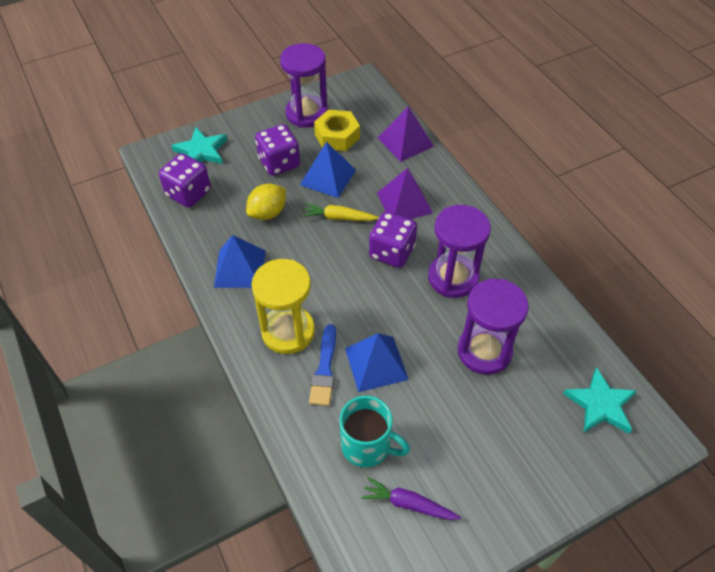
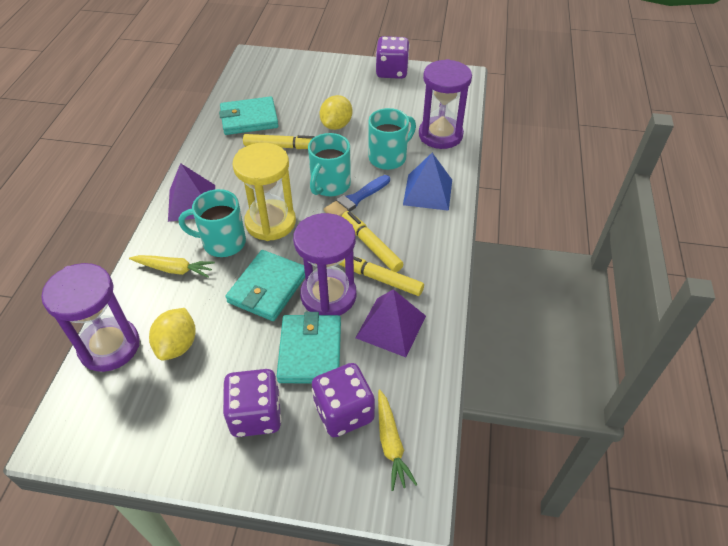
blue pyramid: [214,235,265,288] [300,142,356,198] [345,333,409,392] = 3 -> [403,153,452,211] = 1
purple carrot: [361,477,461,520] = 1 -> none = 0
turquoise mug: [339,396,410,467] = 1 -> [179,189,246,257] [308,133,351,196] [368,108,416,170] = 3
turquoise star: [171,127,227,164] [563,367,637,434] = 2 -> none = 0
turquoise wallet: none = 0 -> [219,96,279,135] [226,250,305,321] [277,312,341,383] = 3
yellow carrot: [302,203,379,221] = 1 -> [129,255,215,278] [378,390,418,491] = 2
yellow lemon: [246,184,286,220] = 1 -> [149,308,196,360] [320,95,352,130] = 2
yellow marker: none = 0 -> [243,134,315,149] [339,256,424,296] [342,211,404,272] = 3
yellow nut: [314,110,360,151] = 1 -> none = 0

